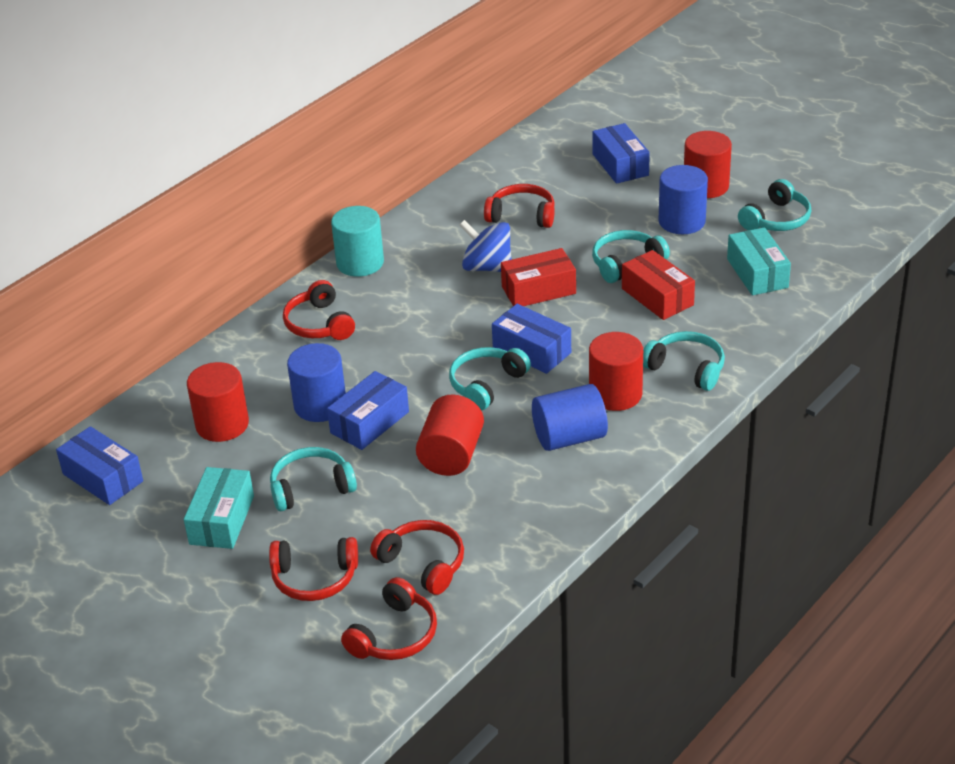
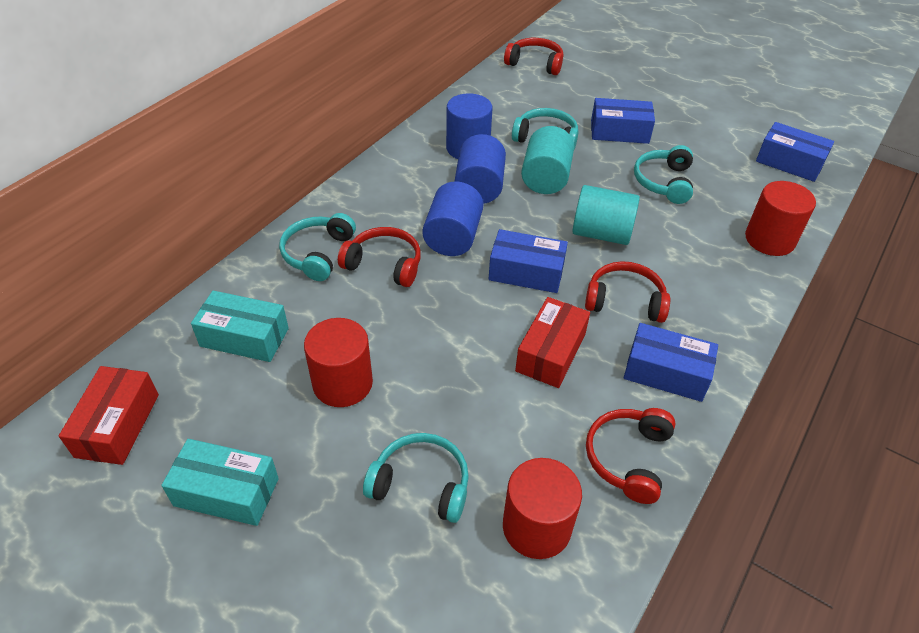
blue spinning top: [460,220,512,272] = 1 -> none = 0
red cylinder: [187,362,249,442] [416,395,484,476] [589,332,643,411] [684,131,732,198] = 4 -> [304,318,373,407] [503,458,582,559] [745,181,816,256] = 3
red headphones: [269,537,358,601] [283,280,355,340] [341,577,437,660] [370,520,464,595] [484,184,555,228] = 5 -> [338,227,421,287] [504,38,563,75] [585,261,670,323] [586,408,676,504] = 4
turquoise cylinder: [331,206,384,277] = 1 -> [521,126,574,194] [572,185,640,245] = 2
turquoise headphones: [270,447,357,511] [449,347,531,411] [592,230,670,283] [643,331,725,391] [738,179,811,231] = 5 -> [279,213,356,281] [363,433,469,523] [512,108,579,150] [634,145,693,204] = 4

